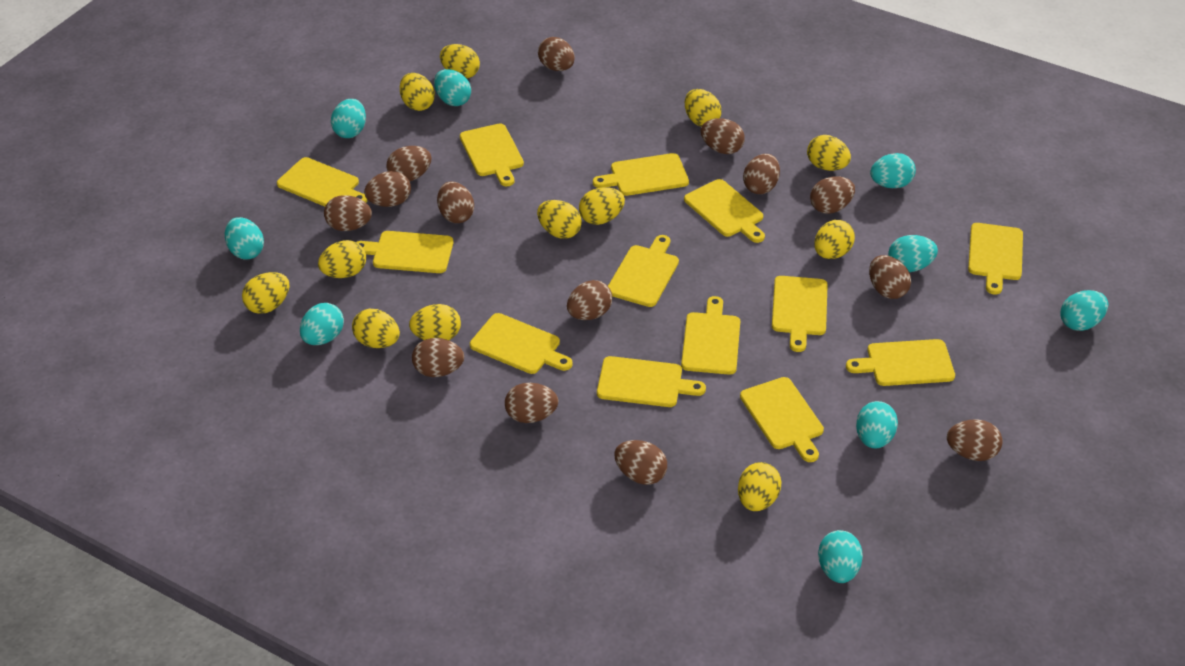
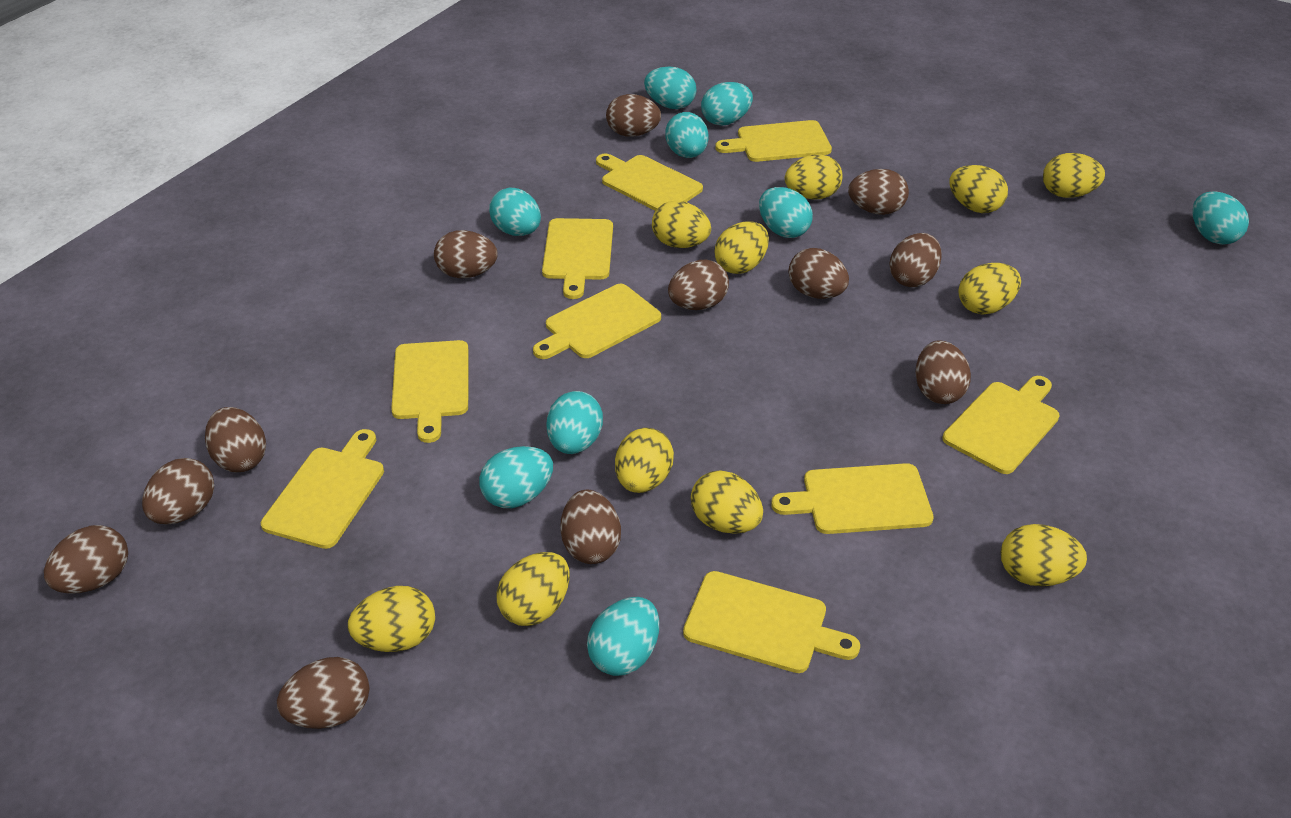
brown egg: [324,195,372,231] [364,171,411,207] [387,146,432,181] [412,338,464,377] [437,182,474,223] [505,383,559,423] [538,37,575,71] [567,280,612,320] [614,440,667,485] [701,118,745,154] [743,154,780,194] [810,176,855,214] [869,255,911,299] [947,419,1003,461] = 14 -> [44,525,128,594] [142,458,214,524] [205,407,266,472] [277,657,370,729] [434,230,498,278] [560,490,621,564] [606,94,661,137] [668,260,729,310] [789,248,849,299] [848,169,909,215] [890,233,942,287] [916,340,971,404] = 12
yellow cutting board: [277,157,368,207] [356,231,453,273] [460,123,524,187] [470,313,573,374] [593,153,689,196] [597,356,706,407] [608,235,679,307] [681,296,740,375] [684,179,765,243] [740,377,824,462] [772,276,828,352] [846,339,955,386] [968,223,1023,295] = 13 -> [261,429,384,549] [391,340,468,443] [533,284,661,359] [542,218,613,299] [596,154,703,211] [683,571,860,673] [715,120,832,162] [771,463,934,534] [942,376,1060,474] = 9
yellow egg: [242,272,290,314] [318,240,366,278] [352,309,400,348] [400,73,435,111] [409,304,461,340] [440,44,480,79] [537,200,582,239] [579,187,625,225] [685,89,722,127] [738,462,781,511] [807,135,851,171] [814,220,855,259] = 12 -> [348,586,435,652] [496,552,570,626] [615,428,674,493] [652,201,711,248] [691,471,763,534] [714,222,769,274] [785,154,843,200] [949,165,1008,213] [958,263,1021,314] [1001,524,1087,586] [1043,153,1105,198] = 11

